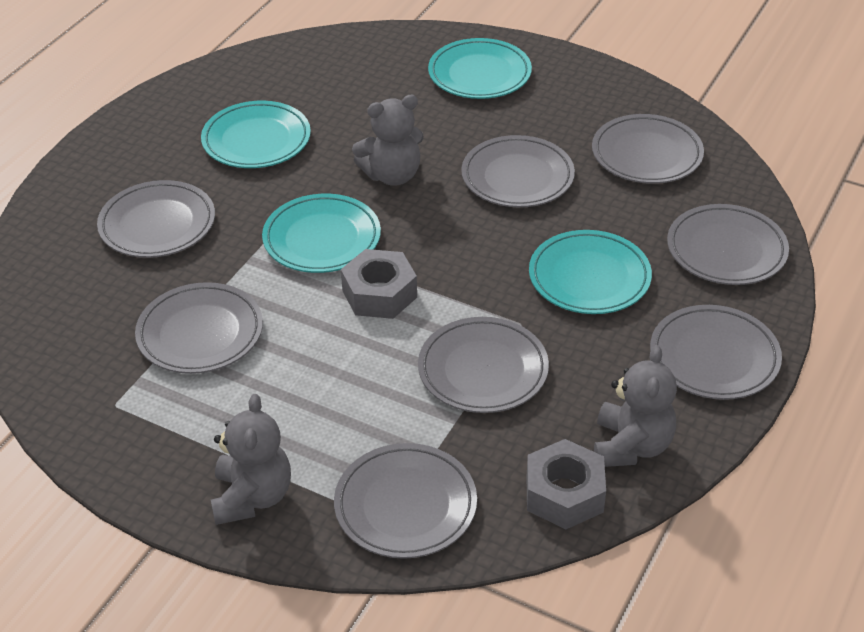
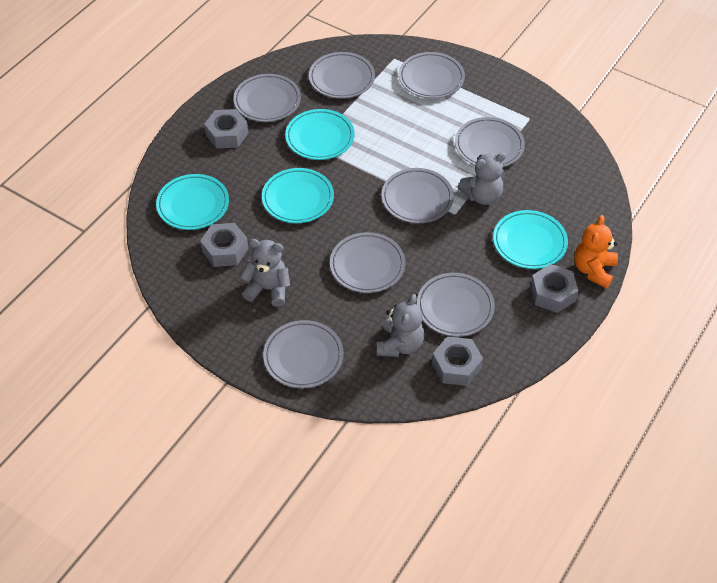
grey nut: [341,249,417,319] [527,439,606,529] = 2 -> [200,223,248,267] [204,109,248,148] [432,336,483,386] [530,264,578,313] = 4
orange teddy bear: none = 0 -> [574,215,618,288] = 1

